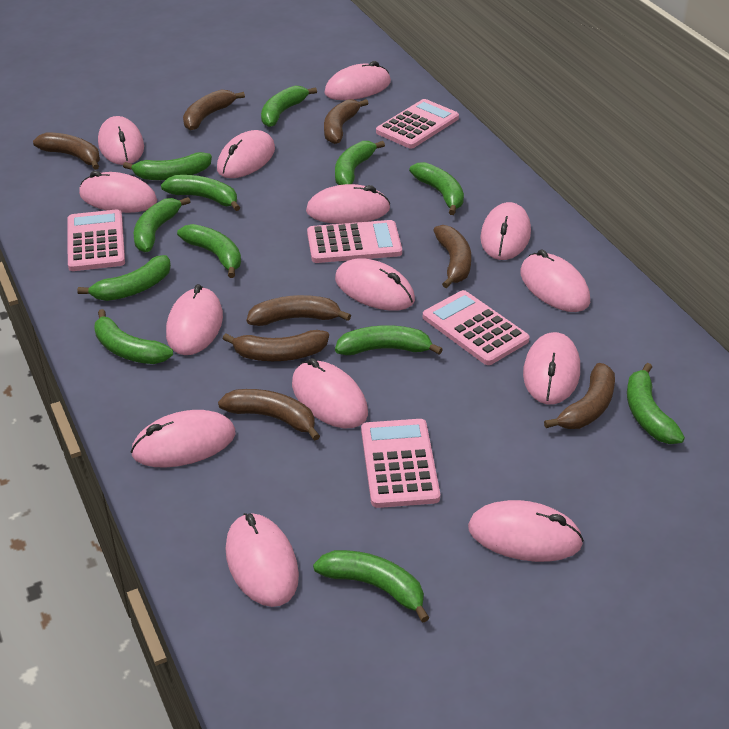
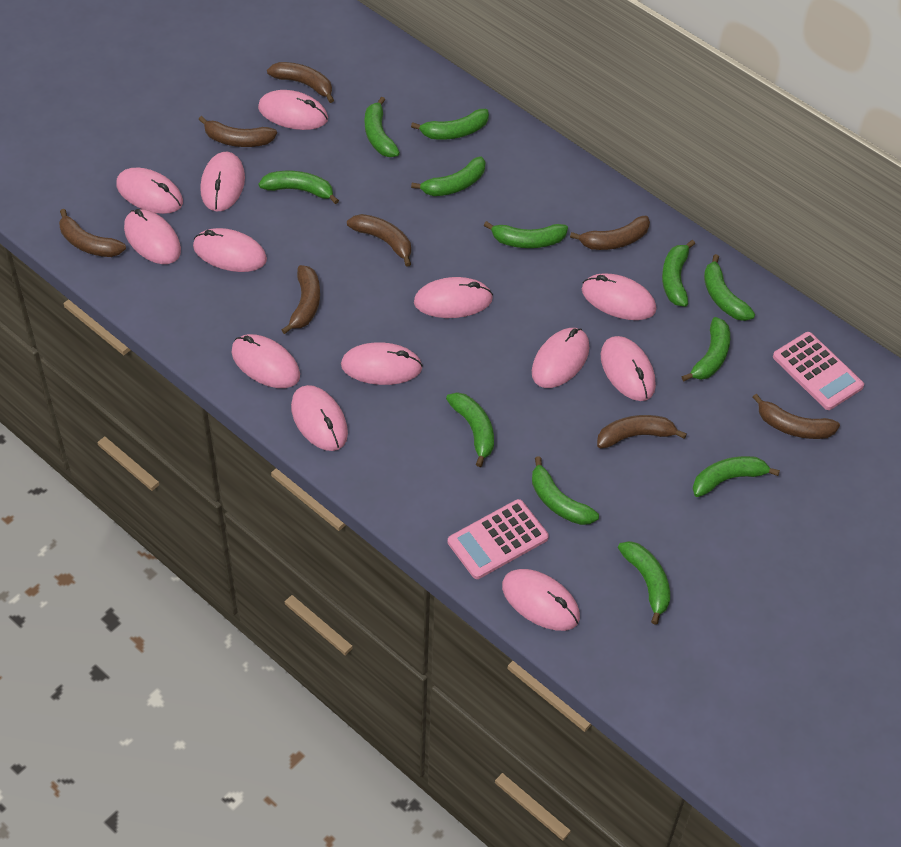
pink calculator: [67,210,125,271] [307,220,402,263] [361,419,440,508] [376,99,459,149] [423,290,530,365] = 5 -> [448,499,549,579] [773,332,864,410] = 2
pink mouse: [79,171,157,213] [98,116,144,165] [131,410,236,468] [166,284,223,355] [217,130,275,178] [226,513,299,607] [292,358,368,428] [306,184,390,224] [324,61,391,100] [335,258,415,311] [468,500,584,562] [480,202,531,260] [520,250,590,312] [523,332,580,404] = 14 -> [116,168,183,214] [124,209,181,264] [193,228,267,272] [200,152,245,211] [231,334,300,388] [258,90,328,130] [291,385,348,451] [341,342,423,385] [414,277,493,318] [502,569,580,631] [532,328,589,388] [582,273,656,320] [601,336,656,401] = 13

